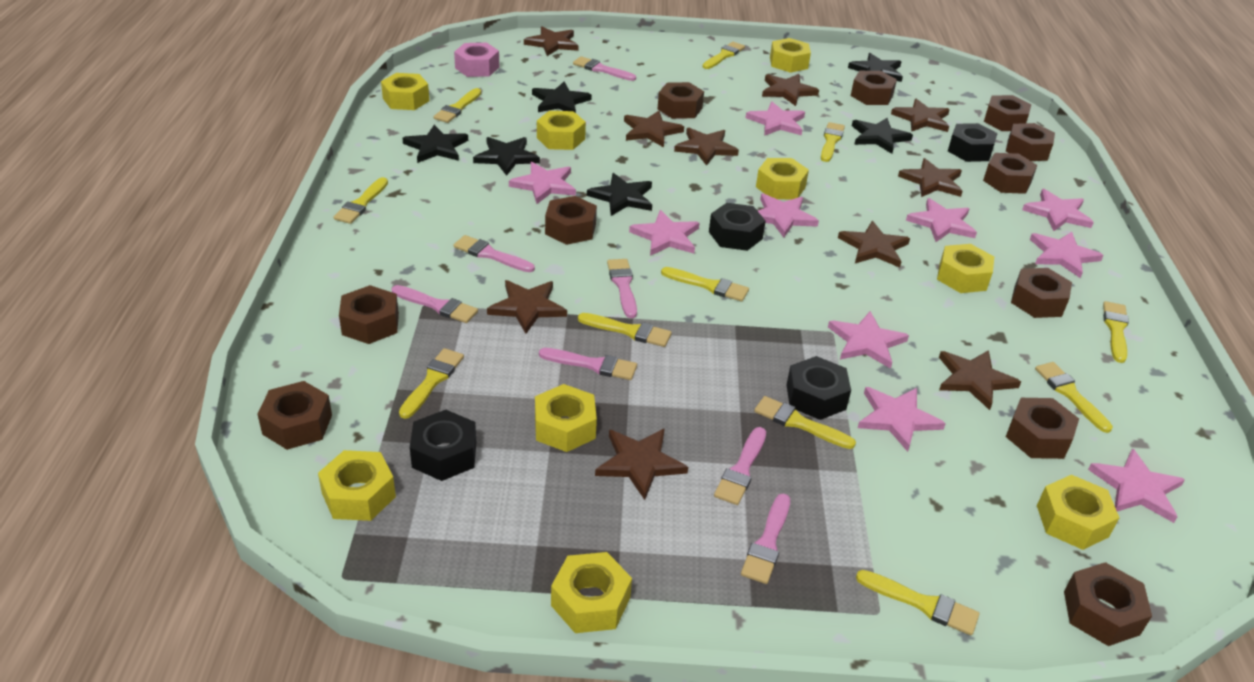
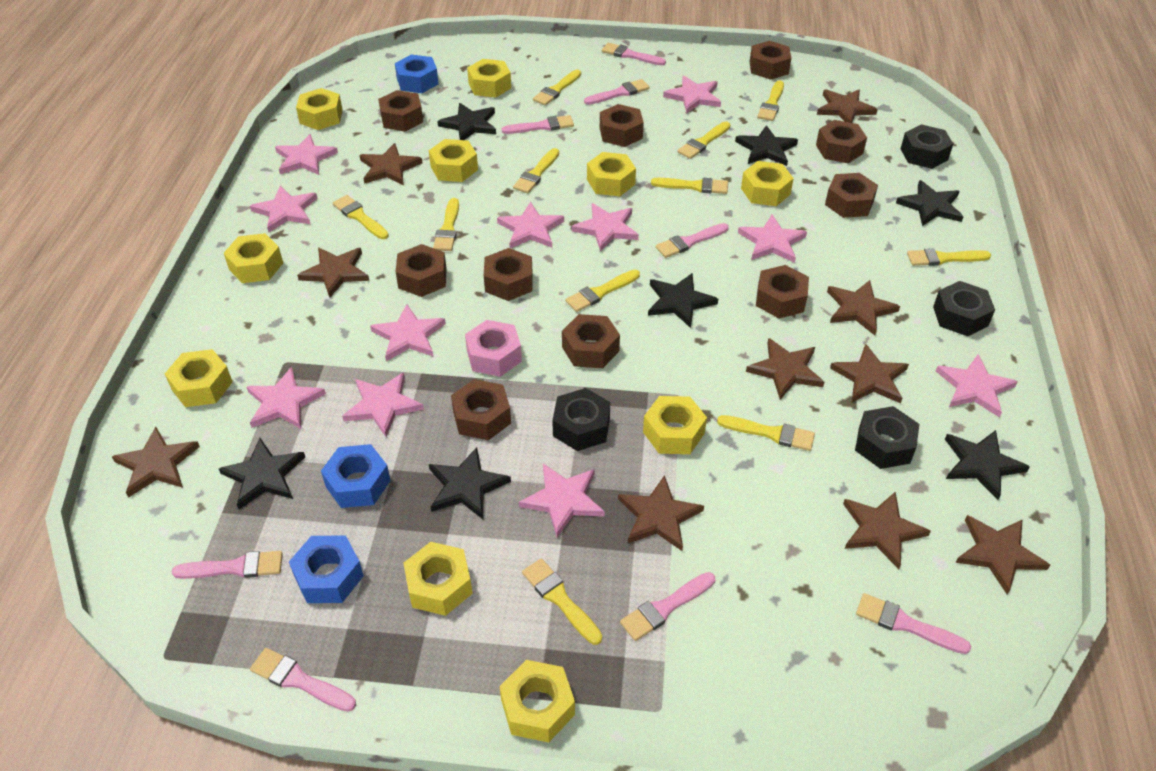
black star: [403,125,468,163] [473,137,540,176] [532,82,592,113] [587,173,652,216] [848,53,903,82] [852,118,913,154] = 6 -> [219,438,305,510] [429,447,511,519] [437,103,496,140] [648,273,718,328] [735,125,798,166] [896,180,963,226] [945,430,1030,500] = 7
blue nut: none = 0 -> [289,535,364,603] [321,444,391,508] [395,55,439,93] = 3
brown nut: [257,381,332,450] [339,285,399,344] [545,196,597,245] [658,82,704,119] [851,71,897,105] [983,153,1037,194] [984,95,1032,131] [1006,123,1055,161] [1006,398,1079,459] [1011,268,1072,318] [1064,562,1152,646] = 11 -> [378,90,423,132] [396,244,447,297] [451,379,511,440] [484,248,533,301] [562,314,620,368] [600,104,644,147] [750,41,791,80] [756,265,809,318] [816,120,867,163] [825,173,878,218] = 10
pink brush: [391,285,478,323] [453,235,535,272] [539,348,637,380] [573,56,636,81] [607,259,637,318] [714,427,766,505] [741,494,790,584] = 7 -> [172,551,283,579] [250,648,356,712] [502,115,574,134] [584,79,649,105] [602,43,666,65] [620,572,715,641] [656,223,729,258] [856,593,971,654] = 8
pink star: [509,162,576,204] [629,210,699,256] [746,102,805,136] [758,193,819,238] [828,311,909,369] [858,387,946,452] [906,198,977,242] [1022,189,1094,231] [1030,232,1104,278] [1088,448,1185,523] = 10 -> [247,367,326,429] [250,186,318,232] [275,134,338,175] [342,372,424,437] [370,304,446,361] [497,202,564,248] [519,464,605,537] [572,203,639,252] [663,76,721,113] [738,214,807,263] [936,354,1018,418] = 11
yellow nut: [318,450,396,521] [381,73,429,110] [535,384,597,452] [537,111,586,150] [551,552,632,633] [756,158,809,199] [770,38,811,73] [937,244,994,293] [1037,475,1119,550] = 9 -> [165,349,232,407] [224,233,283,283] [296,88,343,130] [403,542,473,616] [429,139,478,182] [467,59,511,98] [499,660,575,743] [587,152,636,196] [643,396,707,454] [741,161,794,206] = 10

